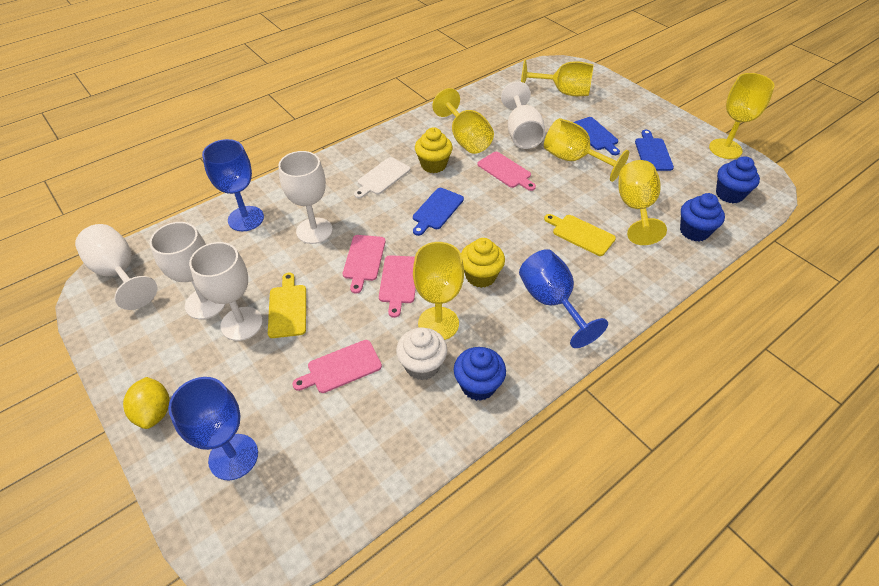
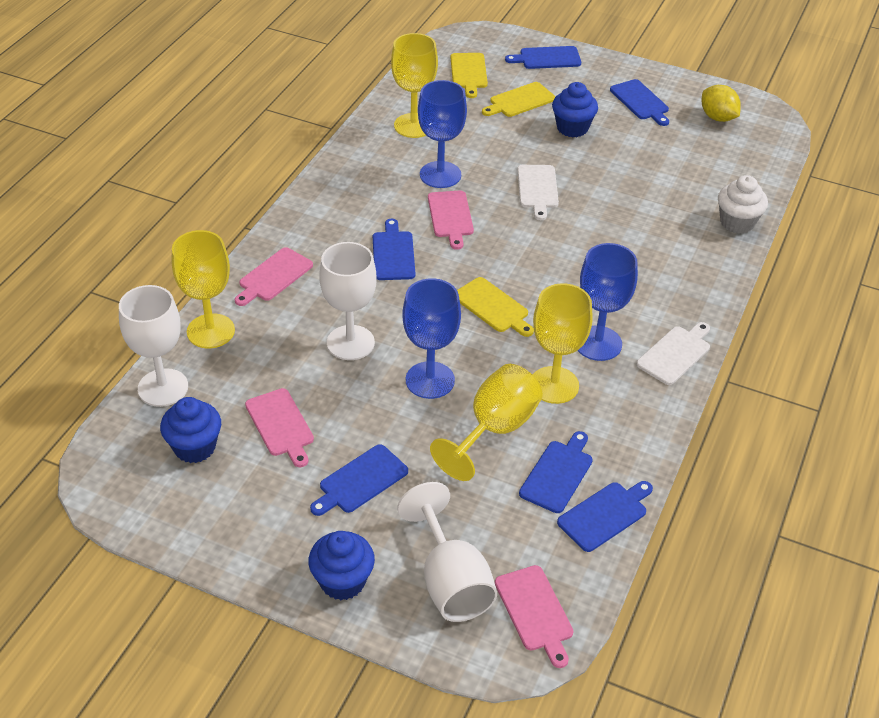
blue cutting board: [413,188,464,236] [574,117,620,155] [635,130,674,171] = 3 -> [310,444,408,516] [373,219,415,280] [505,46,581,69] [519,431,593,513] [557,481,653,552] [610,79,669,126] = 6
white cutting board: [354,157,410,198] = 1 -> [517,165,559,220] [636,322,710,385] = 2
white goblet: [75,224,158,310] [150,222,226,320] [189,242,263,341] [278,151,333,244] [501,82,545,149] = 5 -> [119,285,188,407] [319,242,377,360] [397,482,497,622] = 3
yellow cupcake: [415,127,453,173] [461,238,505,288] = 2 -> none = 0
yellow cutting board: [268,273,306,338] [544,214,616,256] = 2 -> [450,53,488,98] [457,277,534,337] [482,82,555,117] = 3
yellow goblet: [413,242,464,340] [432,88,494,154] [521,59,593,96] [544,118,629,182] [618,160,667,245] [709,73,775,159] = 6 -> [172,230,235,348] [391,33,438,138] [430,364,543,481] [533,283,593,404] = 4

